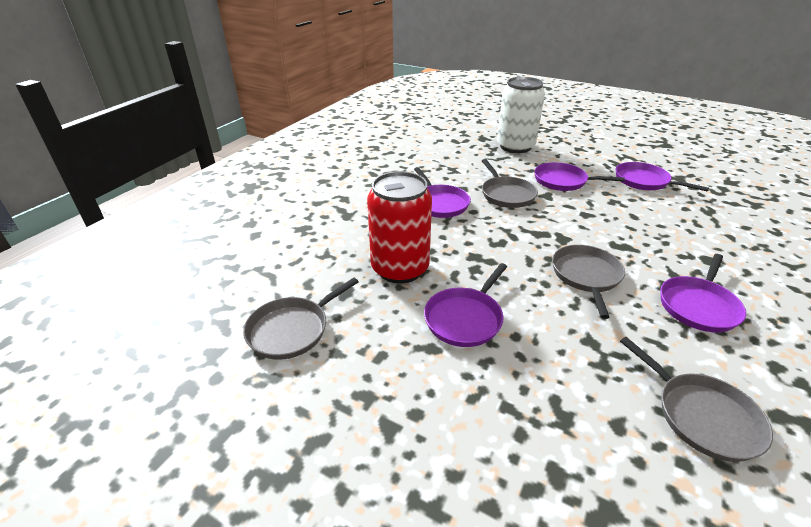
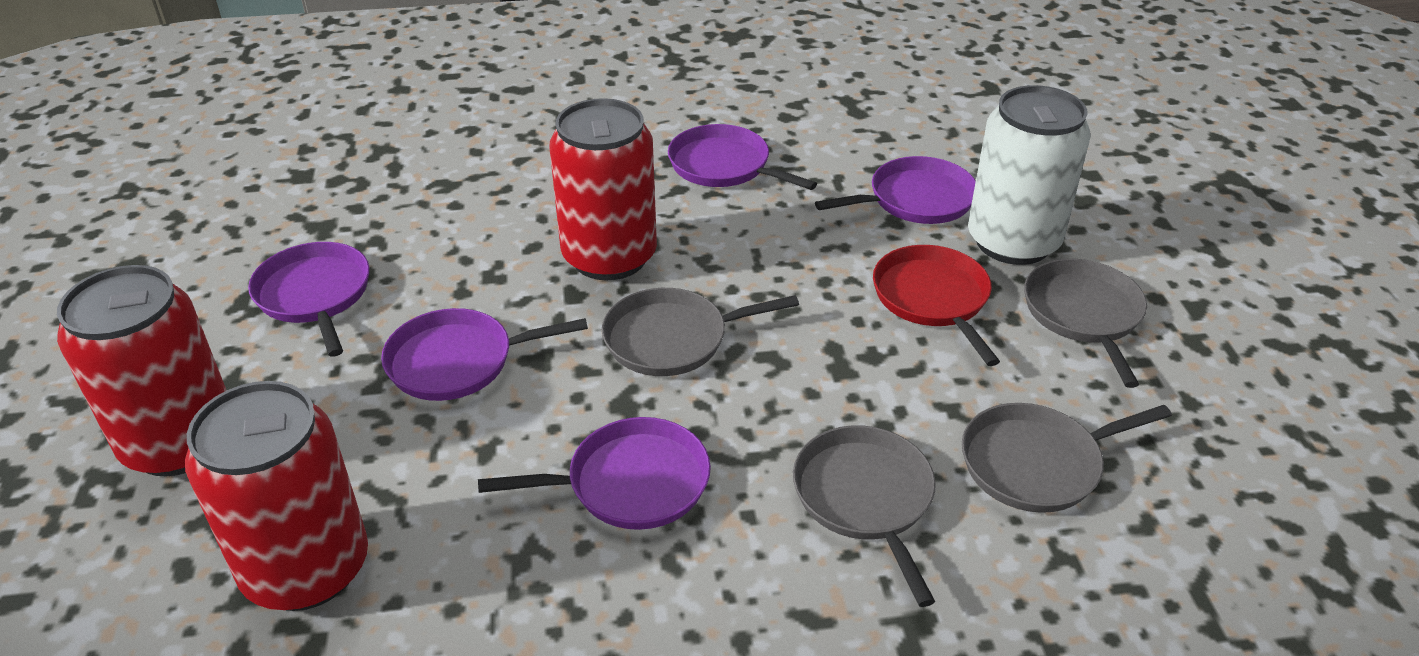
red can: [367,171,432,284] = 1 -> [57,265,227,476] [185,381,368,611] [549,98,657,280] = 3
red pan: none = 0 -> [873,245,1000,366] = 1

